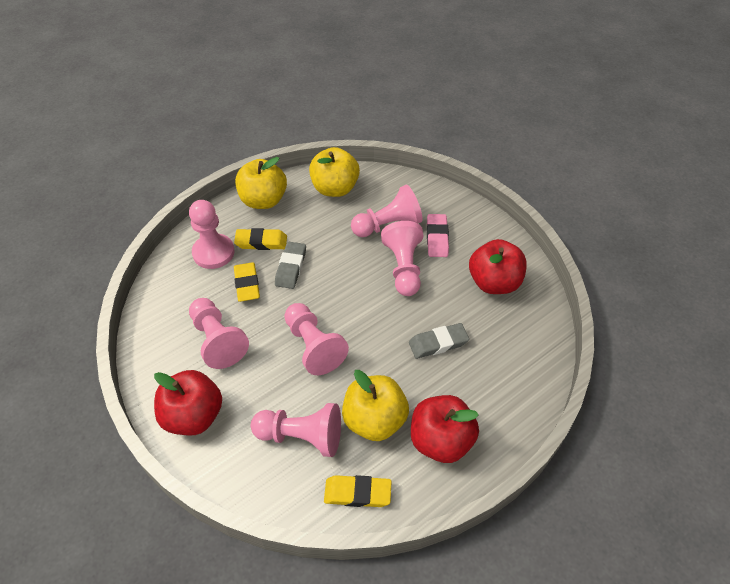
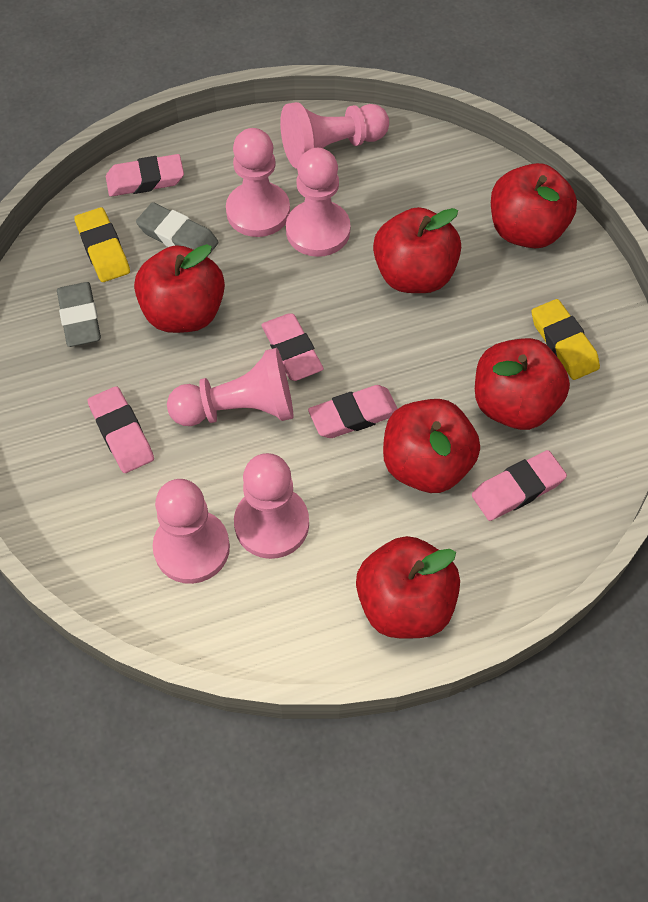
pink eraser: [427,214,449,257] = 1 -> [87,386,154,473] [106,154,184,197] [261,313,324,381] [308,385,398,438] [472,450,567,521] = 5
red apple: [154,370,222,435] [411,395,479,463] [469,239,527,294] = 3 -> [134,244,225,333] [356,536,460,638] [373,207,461,293] [383,399,480,493] [475,338,570,430] [491,163,577,248] = 6
yellow apple: [235,157,287,209] [309,147,360,197] [342,370,409,441] = 3 -> none = 0
yellow eraser: [234,228,287,250] [234,262,260,302] [324,475,392,507] = 3 -> [74,207,130,282] [532,299,600,380] = 2

